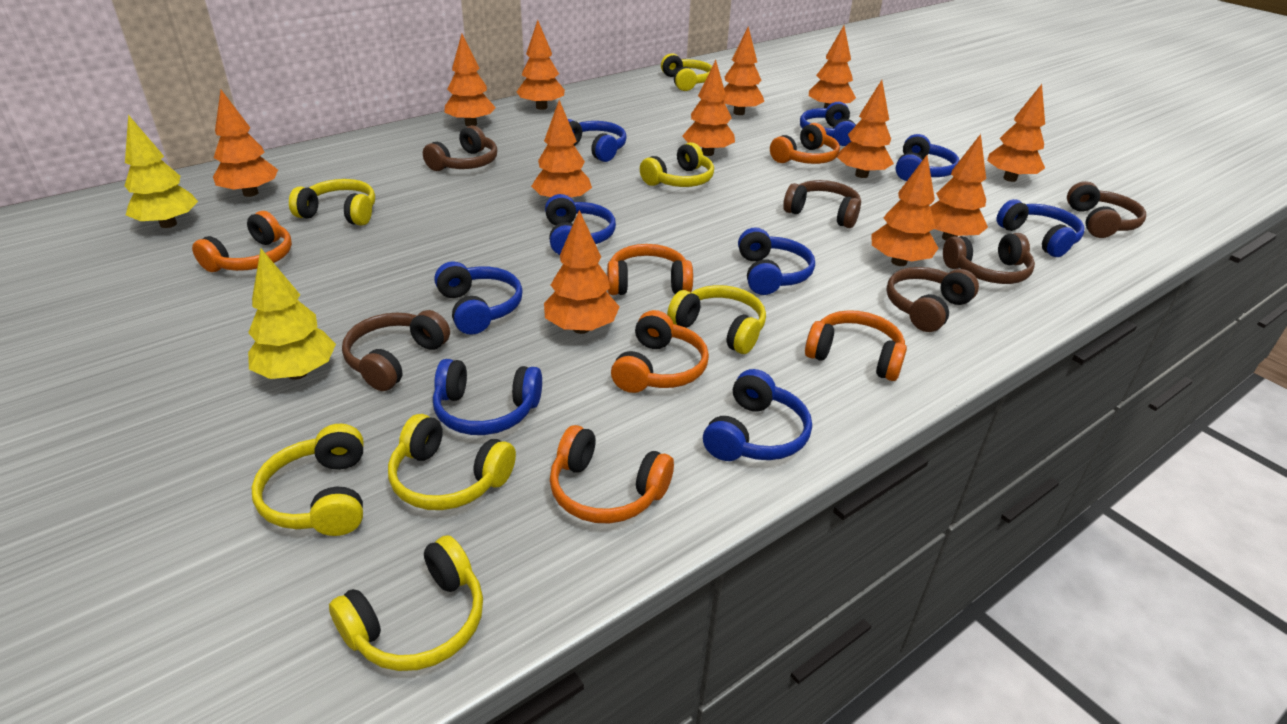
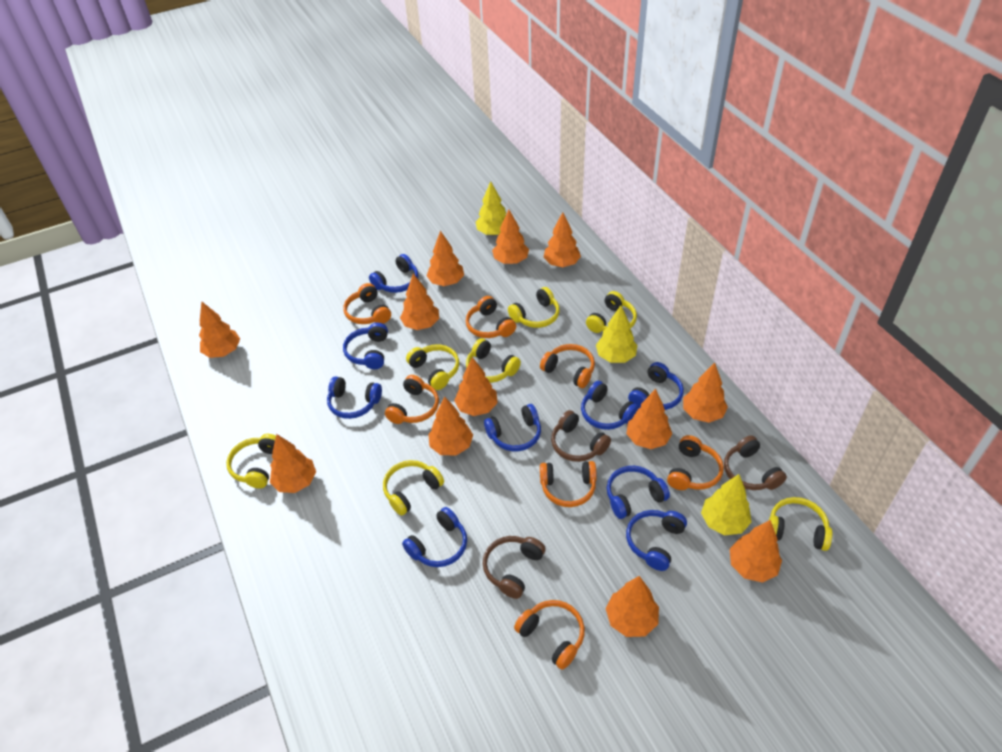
brown headphones: [342,310,450,391] [423,125,497,171] [783,180,861,228] [886,267,979,332] [943,233,1035,284] [1067,181,1146,238] = 6 -> [483,536,546,599] [551,410,611,462] [724,435,787,490] = 3
orange headphones: [192,211,292,272] [550,425,674,523] [607,244,693,295] [611,310,709,393] [770,123,840,164] [805,310,907,381] = 6 -> [343,283,391,324] [385,375,439,424] [466,296,516,338] [514,600,585,670] [540,344,595,388] [540,461,597,507] [667,435,724,490] = 7
yellow tree: [125,115,198,228] [248,249,336,380] = 2 -> [476,181,506,235] [596,305,637,363] [701,474,752,535] = 3

